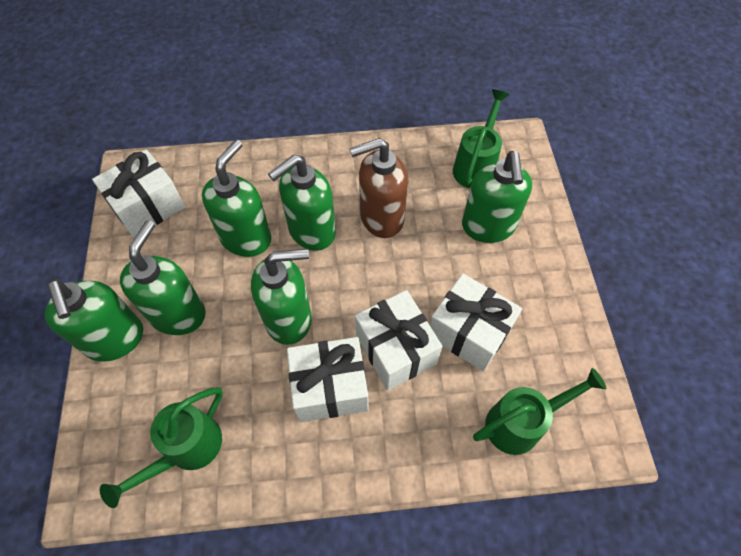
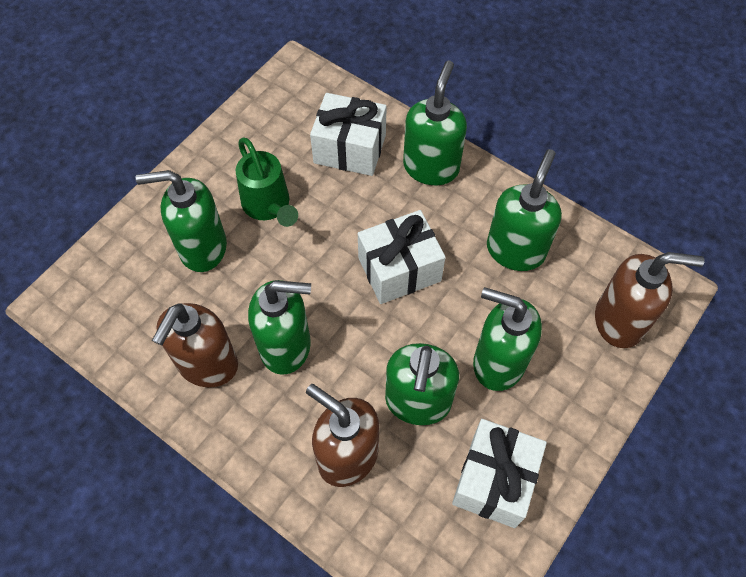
brown soap dispenser: [350,138,408,238] = 1 -> [152,303,238,387] [306,384,379,487] [595,252,705,348] = 3
green watering can: [100,387,223,508] [453,89,509,188] [473,368,607,455] = 3 -> [236,137,298,227] = 1
white gift: [92,149,185,238] [287,337,368,422] [355,290,443,390] [430,274,522,372] = 4 -> [310,93,387,176] [358,210,446,304] [452,419,547,528] = 3

